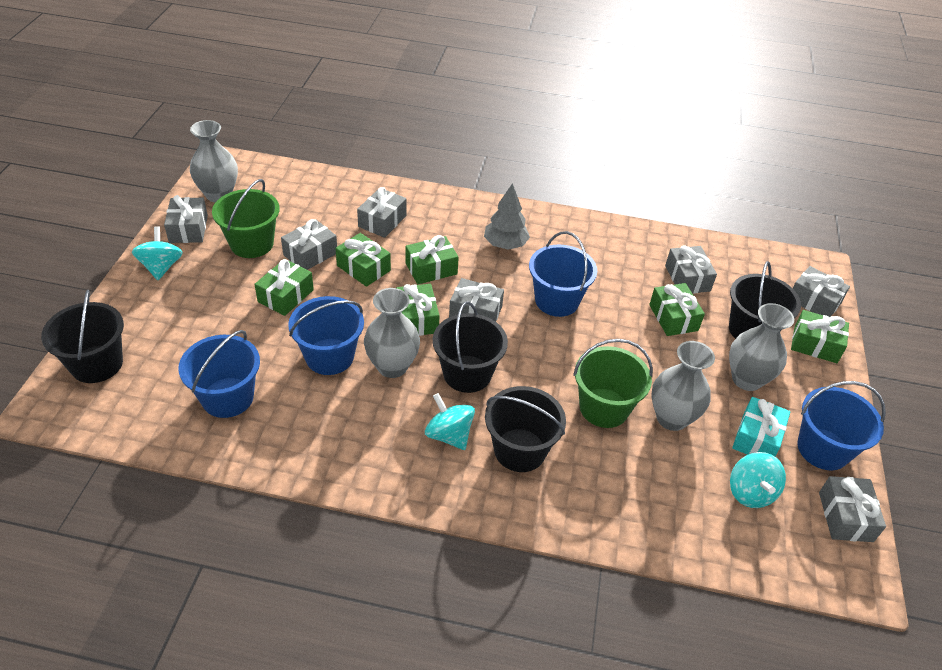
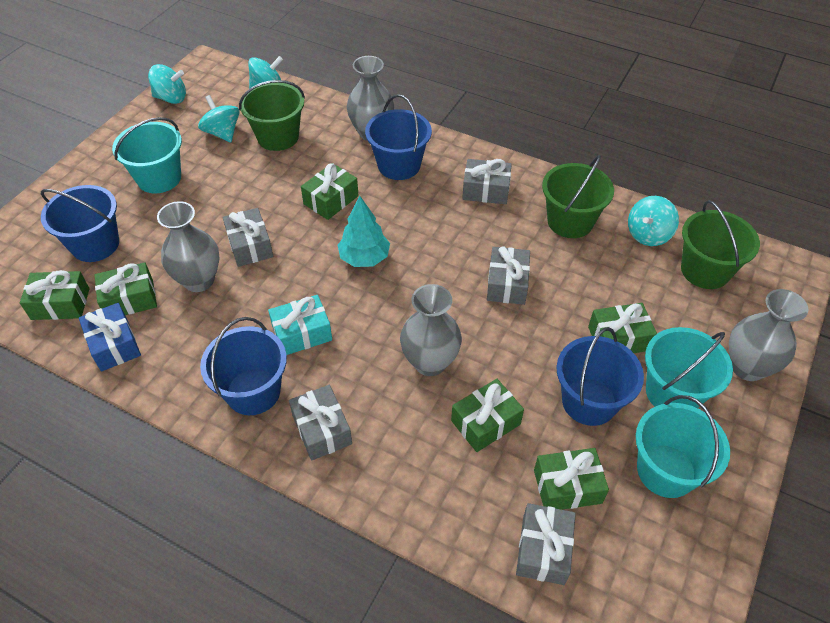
black bucket: [41,290,124,383] [433,301,508,393] [485,386,566,472] [729,261,801,339] = 4 -> none = 0
blue gift: none = 0 -> [79,303,141,371] = 1
green bucket: [212,179,280,258] [573,339,653,428] = 2 -> [239,80,305,151] [542,155,614,238] [681,200,760,289] = 3
grey gift: [164,195,208,243] [281,219,337,270] [357,187,407,238] [449,278,504,322] [665,246,717,293] [793,266,850,317] [819,476,886,542] = 7 -> [223,208,273,267] [289,385,352,461] [462,159,512,204] [487,246,530,305] [516,503,576,585] = 5
grey tree: [484,183,530,250] = 1 -> none = 0
turquoise bucket: none = 0 -> [112,117,182,193] [636,395,730,498] [645,327,733,408] = 3
turquoise spinning top: [132,226,183,280] [425,393,475,450] [730,452,786,508] = 3 -> [148,64,186,104] [198,95,240,143] [248,56,283,89] [628,196,679,246] = 4
turquoise tree: none = 0 -> [338,196,390,267] = 1

